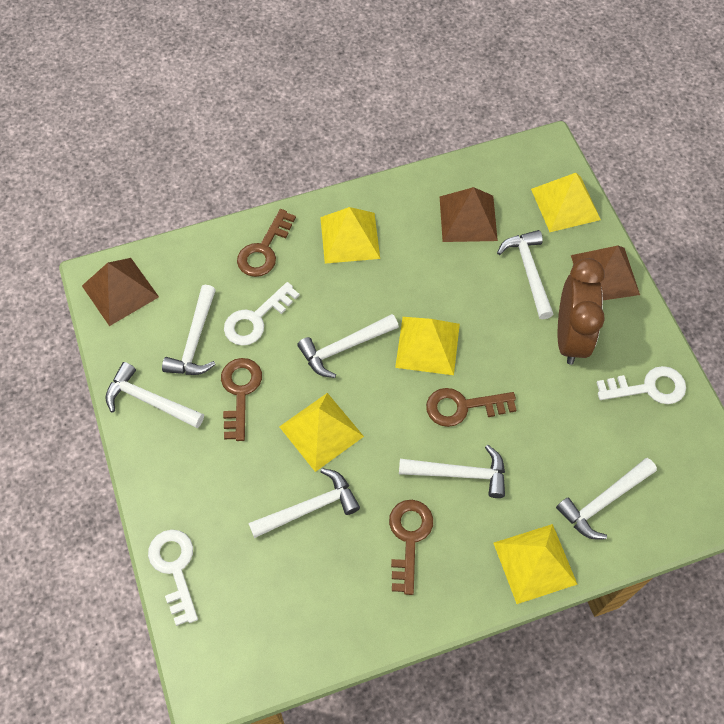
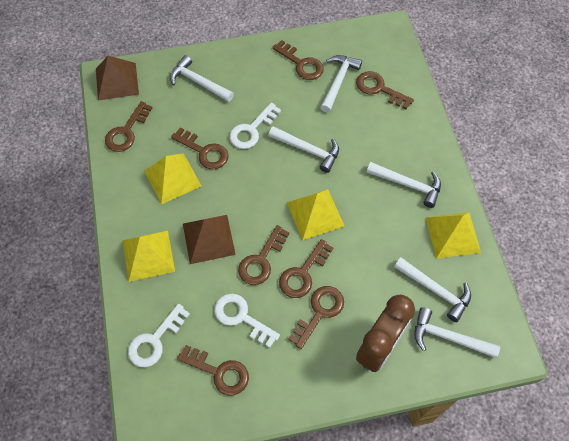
brown key: [221,358,262,441] [237,209,296,277] [389,500,433,595] [426,388,516,427] = 4 -> [105,101,152,152] [171,128,229,169] [177,345,249,396] [238,225,289,285] [272,40,324,80] [279,239,333,298] [288,286,344,349] [356,71,414,109] = 8
brown pyramid: [82,258,159,326] [440,187,498,242] [571,246,640,300] = 3 -> [96,56,139,101] [183,215,236,264] = 2
white hammer: [106,362,204,428] [162,285,216,375] [248,468,360,538] [297,314,399,378] [399,445,505,498] [497,230,553,319] [556,458,657,539] = 7 -> [170,55,234,102] [268,126,339,173] [320,55,362,113] [367,162,441,208] [394,257,471,322] [414,307,500,358] = 6
yellow pyramid: [279,393,364,472] [320,207,380,264] [395,317,460,375] [493,524,578,604] [531,173,601,232] = 5 -> [122,231,175,282] [144,153,201,204] [287,189,344,240] [426,212,481,259] = 4

